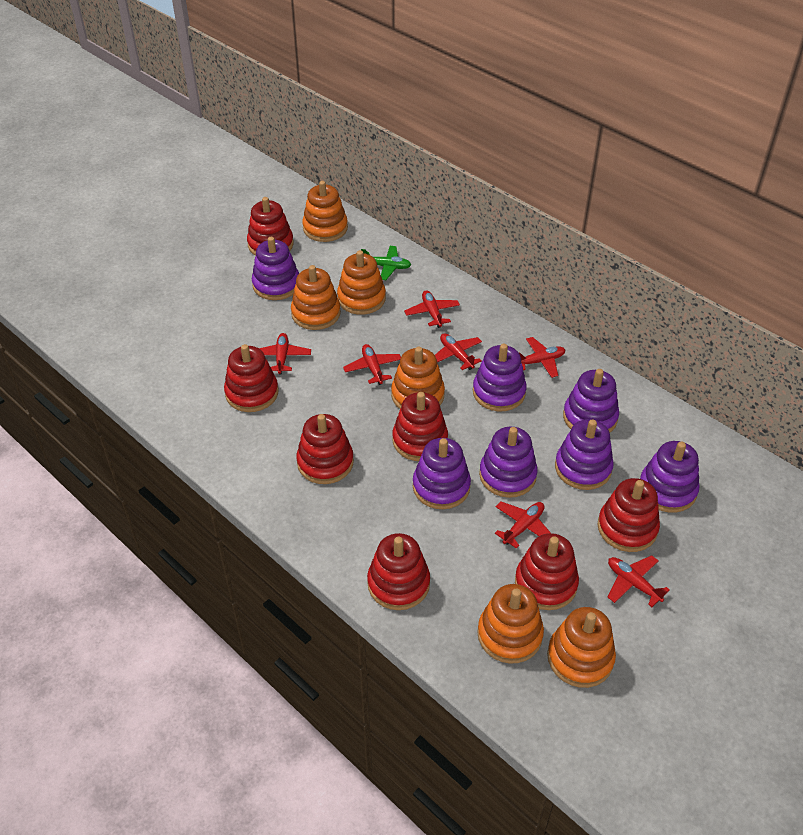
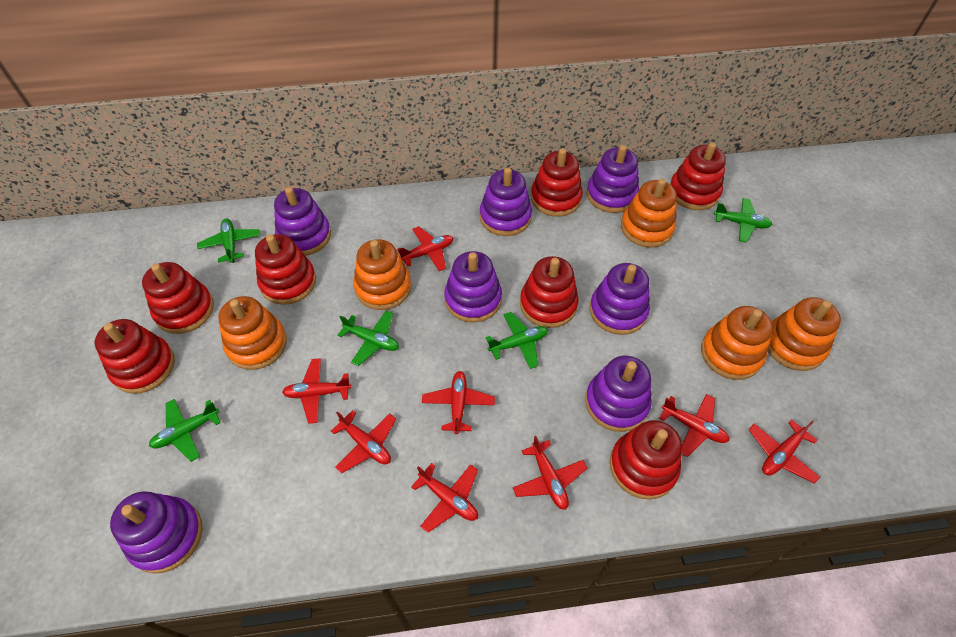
green plane: [361,246,411,280] = 1 -> [149,399,221,462] [197,218,260,263] [338,310,399,366] [486,312,548,369] [714,198,773,243] = 5
orange stacking toy: [291,265,341,330] [302,181,348,242] [337,250,386,315] [391,347,445,409] [477,584,544,664] [547,607,616,688] = 6 -> [218,296,287,370] [353,239,411,310] [621,179,677,248] [701,306,773,380] [768,297,841,371] = 5
red plane: [259,333,311,374] [343,344,401,385] [404,290,460,328] [435,333,482,370] [495,501,551,549] [519,337,565,378] [608,555,670,607] = 7 -> [282,358,352,424] [331,410,396,473] [397,226,453,271] [411,463,478,533] [422,371,495,434] [513,436,587,510] [659,394,729,457] [748,419,820,484] = 8

